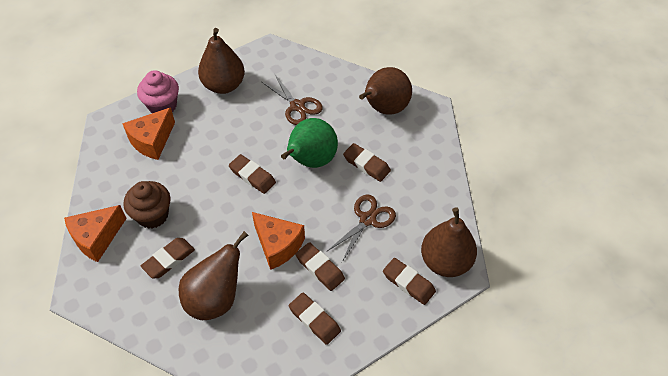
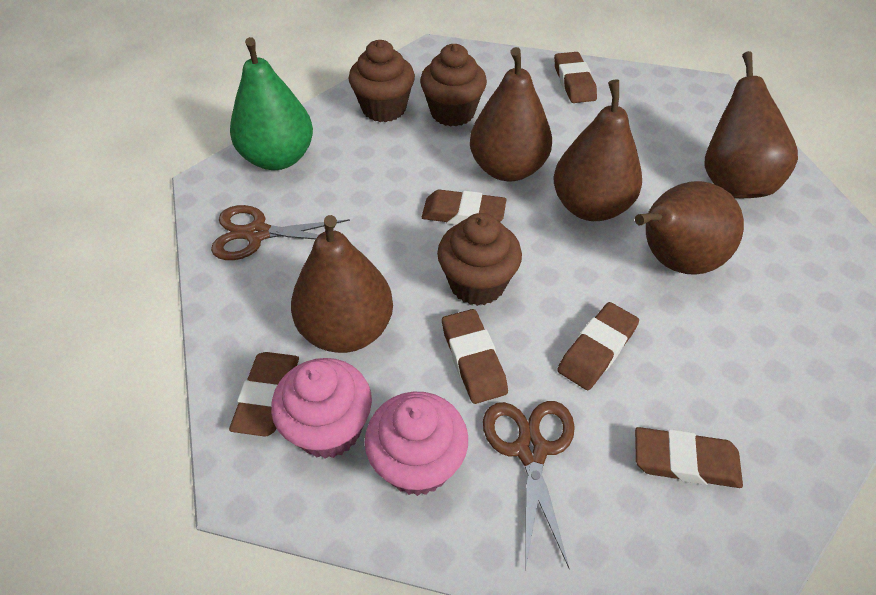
brown cupcake: [124,181,170,229] = 1 -> [348,40,415,122] [420,44,487,127] [437,213,522,306] = 3
brown pear: [179,231,248,320] [198,28,245,94] [359,67,412,115] [421,207,477,277] = 4 -> [291,215,393,353] [470,47,552,181] [554,79,642,221] [635,181,744,275] [704,51,798,198] = 5
orange cheese: [64,205,127,262] [122,107,175,160] [252,212,305,270] = 3 -> none = 0
pink cupcake: [137,70,179,113] = 1 -> [271,358,372,459] [365,392,468,496] = 2

